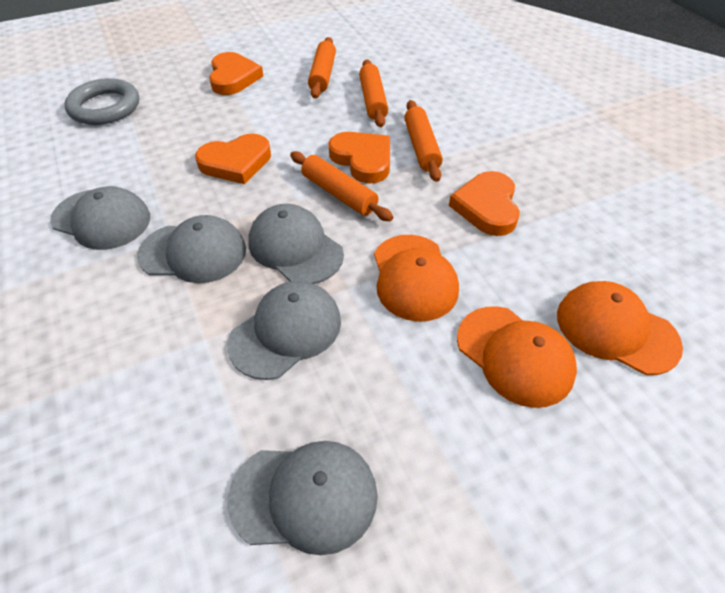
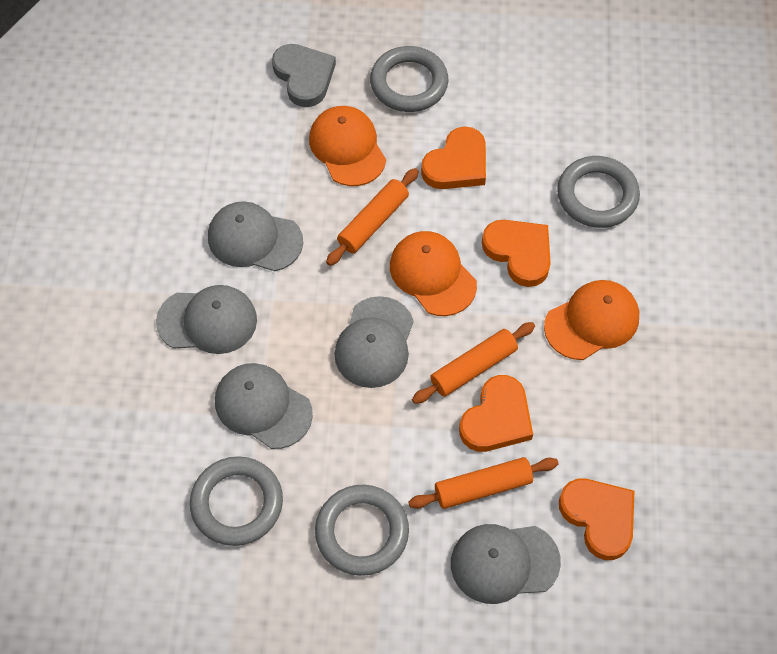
grey heart: none = 0 -> [272,44,336,107] = 1
grey ring: [64,78,139,125] = 1 -> [190,456,283,546] [315,485,409,576] [370,46,448,112] [557,156,640,228] = 4
orange rolling pin: [290,151,393,221] [308,37,336,98] [359,59,388,127] [404,100,443,182] = 4 -> [326,168,419,266] [409,457,558,509] [412,322,535,404] = 3

